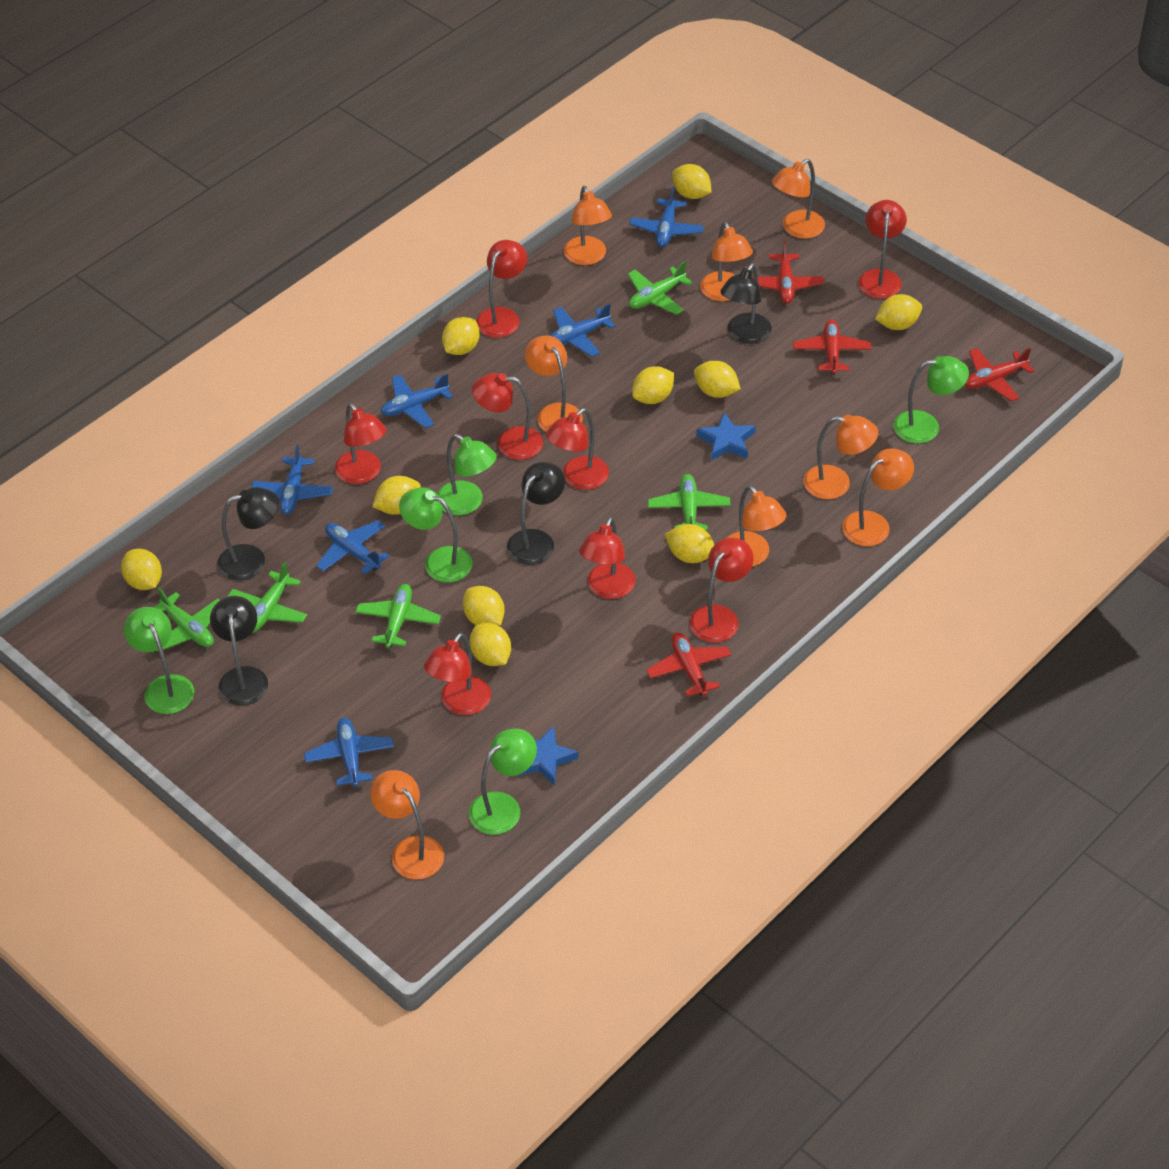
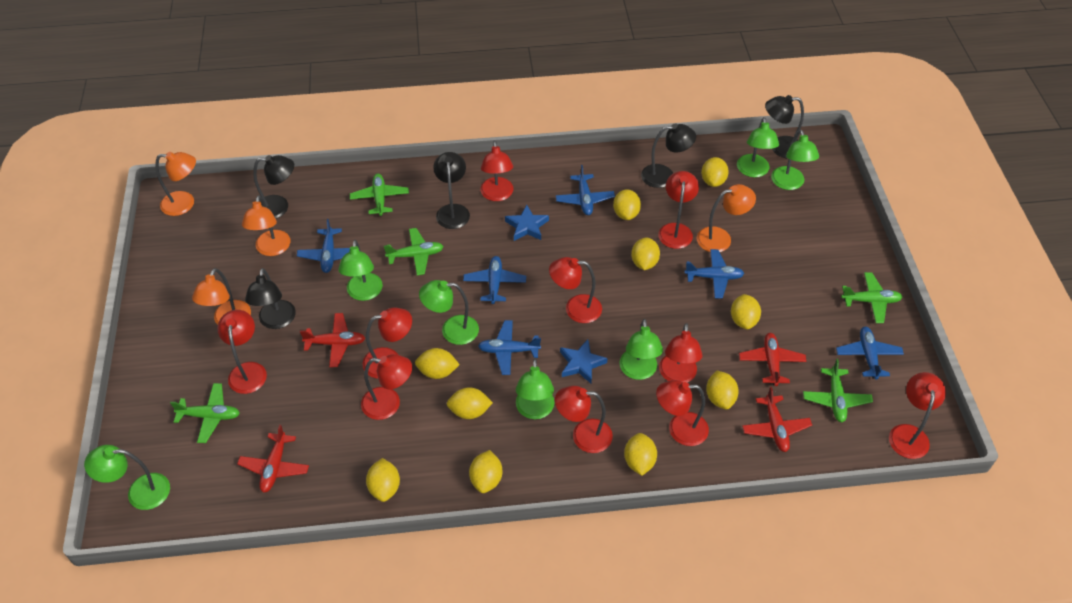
black lamp: [210,596,268,706] [217,487,279,581] [507,462,565,565] [720,263,772,344] = 4 -> [245,268,296,329] [253,155,294,219] [433,152,470,229] [641,123,696,188] [765,95,804,159] = 5
green lamp: [124,607,194,714] [399,488,473,582] [437,434,497,515] [469,729,537,835] [893,356,969,443] = 5 -> [84,445,170,510] [338,240,383,301] [419,280,479,345] [516,359,555,419] [619,319,663,380] [737,117,779,177] [771,130,819,190] = 7
orange lamp: [370,770,444,880] [525,335,583,432] [564,186,612,265] [700,221,753,301] [727,485,786,567] [772,159,825,239] [803,415,878,499] [842,448,914,546] = 8 -> [155,152,196,216] [192,268,251,325] [242,195,290,256] [697,184,756,252] = 4
red lamp: [335,403,387,484] [424,633,491,715] [472,373,543,460] [476,240,527,338] [546,408,609,490] [579,517,636,599] [690,538,754,643] [858,200,907,299] = 8 -> [217,310,267,394] [361,354,412,420] [362,308,412,379] [480,141,513,201] [549,257,602,323] [555,386,613,453] [656,380,709,446] [658,171,699,249] [659,323,703,383] [889,372,946,459] = 10

